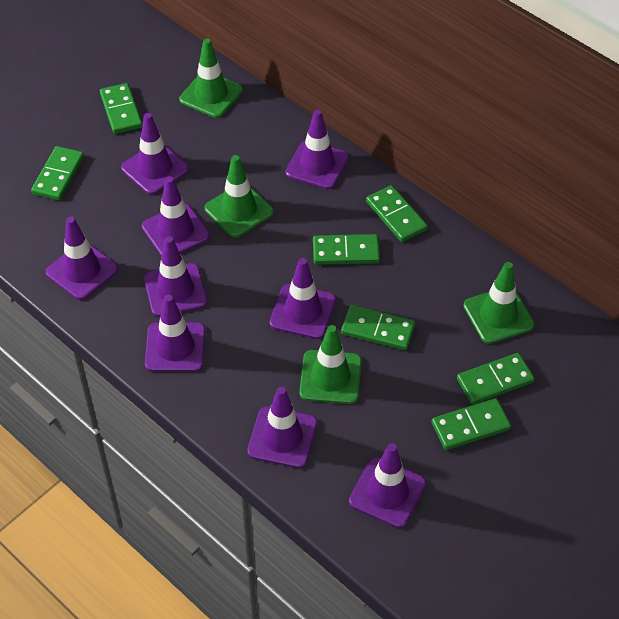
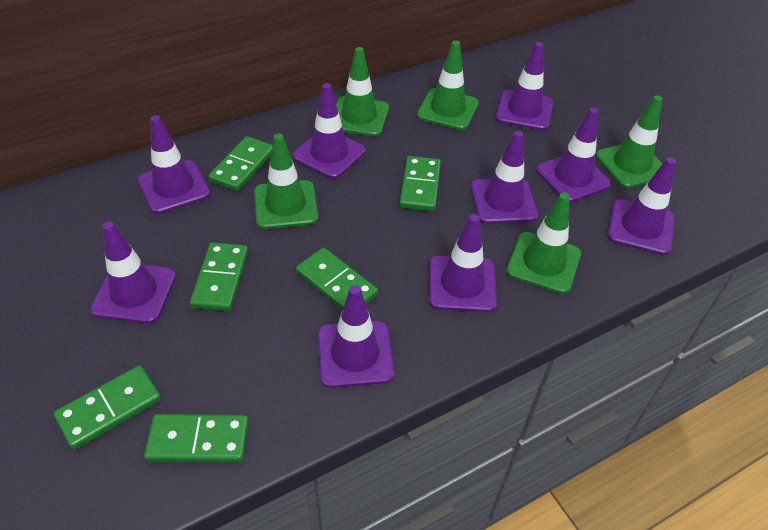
green domino: [31,146,84,201] [100,83,142,134] [313,234,380,265] [341,305,415,350] [366,185,427,242] [431,398,511,450] [457,353,535,405] = 7 -> [54,365,161,450] [144,414,249,463] [190,242,248,311] [208,136,273,191] [296,248,378,310] [399,156,441,212] = 6
green traffic cone: [179,38,243,118] [204,155,274,237] [299,325,362,404] [463,262,535,344] = 4 -> [254,133,318,229] [336,47,389,137] [417,40,479,130] [506,193,581,294] [596,95,663,188] = 5

